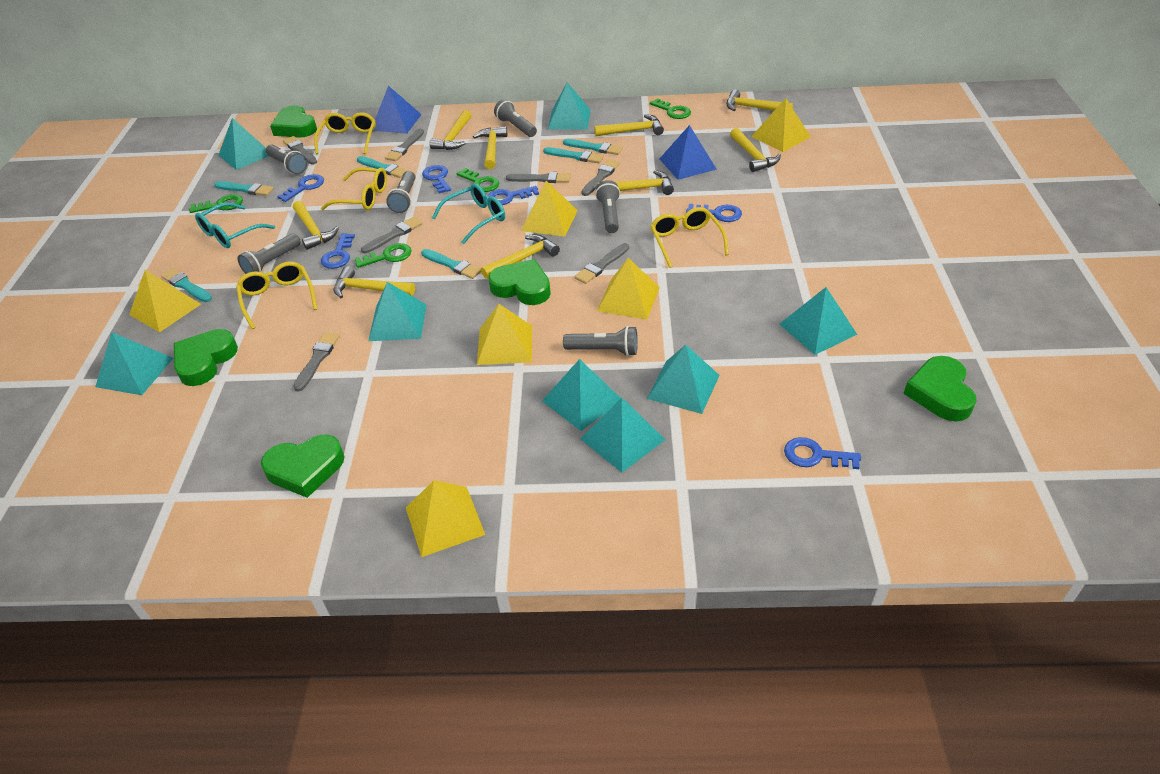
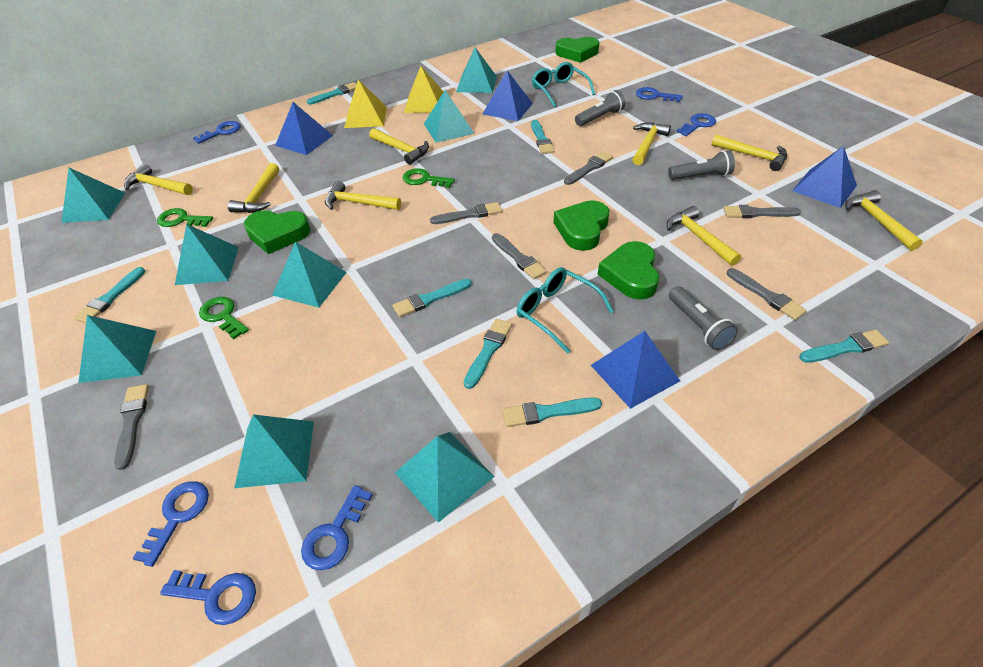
blue pyramid: [373,86,422,134] [660,125,717,180] = 2 -> [275,102,333,155] [483,70,533,121] [591,331,680,409] [792,146,857,208] = 4
green heart: [174,329,238,386] [261,434,345,498] [270,105,317,138] [488,259,551,305] [904,356,976,422] = 5 -> [244,210,310,254] [553,200,609,251] [555,37,599,63] [598,241,659,300] = 4
green key: [189,194,243,213] [355,243,411,268] [456,168,499,192] [650,98,691,119] = 4 -> [157,208,213,227] [199,297,249,339] [403,168,455,188] = 3
grey brush: [283,136,317,165] [293,332,340,391] [361,217,422,253] [385,129,424,161] [506,172,571,183] [574,243,629,284] [582,159,620,196] = 7 -> [114,384,149,470] [430,202,502,224] [492,233,547,279] [564,151,613,185] [723,205,801,218] [727,268,807,320] = 6
grey flashlight: [237,233,301,274] [266,144,307,174] [386,171,416,213] [494,99,537,137] [563,326,638,356] [595,180,620,233] = 6 -> [575,90,625,126] [668,150,735,180] [669,286,738,350] = 3
turquoise brush: [161,268,212,302] [214,181,274,196] [357,156,408,178] [421,249,481,279] [543,147,604,163] [563,139,623,155] = 6 -> [74,267,145,323] [307,82,357,104] [392,279,472,317] [464,319,512,389] [503,398,602,427] [531,120,554,154] [799,329,889,363] = 7
yellow glasses: [236,261,317,329] [314,112,376,154] [321,167,387,210] [650,207,729,268] = 4 -> none = 0
yellow hammer: [293,201,339,250] [334,266,415,298] [430,110,471,150] [473,126,507,169] [481,234,560,279] [594,114,664,136] [598,170,674,195] [727,90,793,111] [730,128,781,172] = 9 -> [124,164,193,195] [227,163,279,213] [325,181,401,210] [369,128,429,165] [632,123,671,165] [667,206,741,266] [712,135,787,171] [845,190,923,251] = 8
yellow pyramid: [129,270,201,332] [406,480,485,557] [477,304,532,365] [521,181,578,237] [597,258,660,320] [751,98,811,152] = 6 -> [344,79,387,128] [404,66,443,113] = 2

